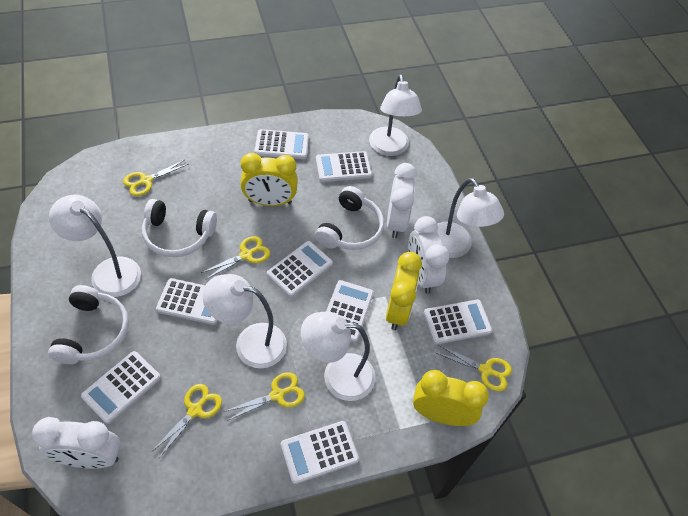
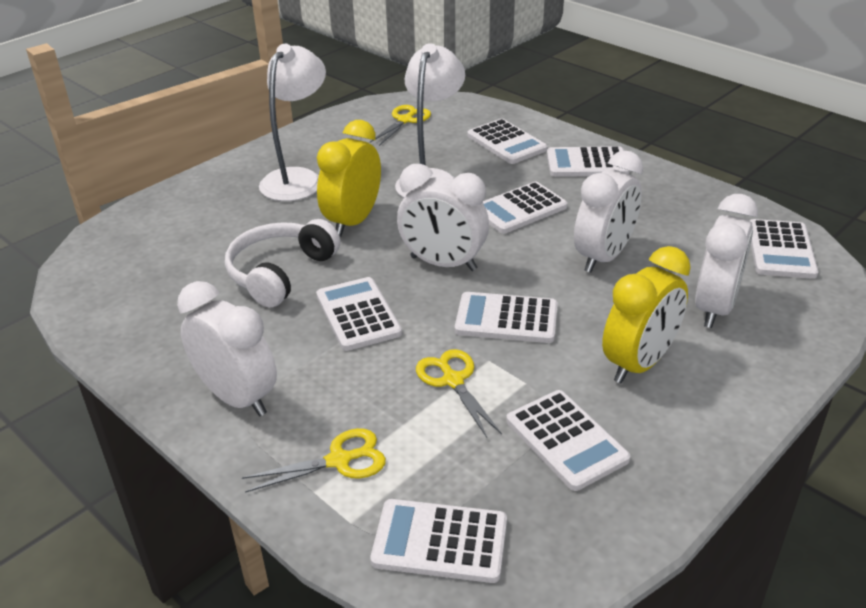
white clock: [32,417,120,469] [387,163,417,238] [408,216,449,294] = 3 -> [177,281,277,416] [397,164,489,271] [574,151,643,273] [695,194,758,328] = 4
white headphones: [48,285,129,364] [142,199,217,257] [315,186,384,250] = 3 -> [225,219,340,307] = 1
white lamp: [49,195,141,297] [203,274,287,368] [301,312,376,401] [369,74,422,156] [436,178,504,258] = 5 -> [259,44,326,201] [395,43,465,198] = 2
yellow clock: [240,153,298,206] [386,252,422,330] [413,370,489,426] = 3 -> [317,120,381,237] [602,246,691,383] = 2
yellow scissors: [123,160,188,196] [151,384,222,458] [201,236,270,280] [223,372,305,421] [436,345,512,391] = 5 -> [242,428,386,493] [370,105,431,146] [416,349,502,438] = 3

